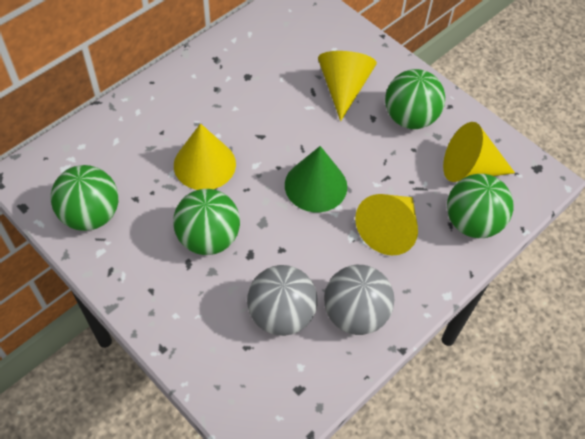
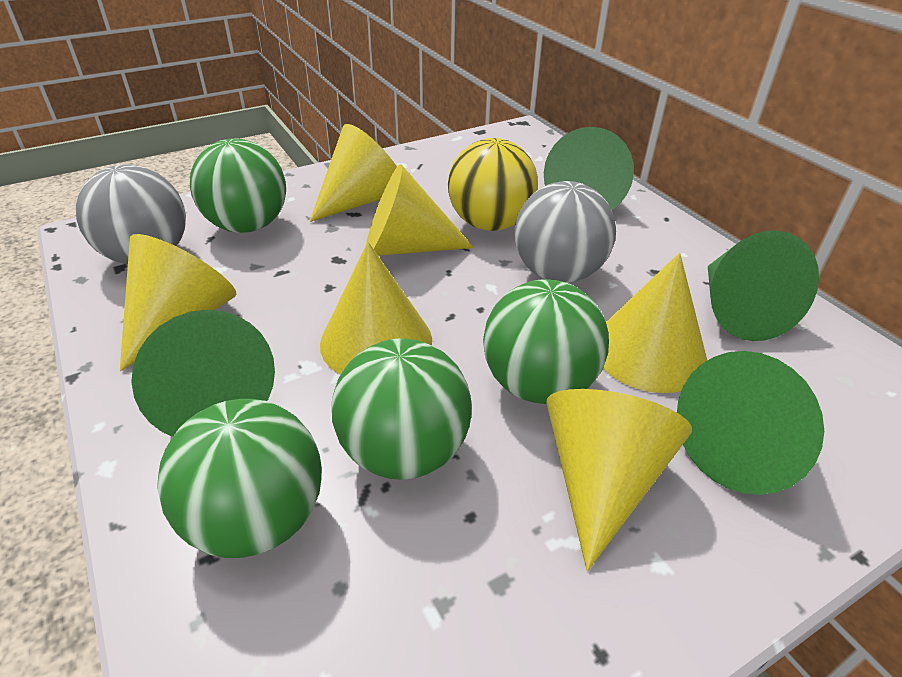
green cone: [285,146,347,212] = 1 -> [131,310,275,437] [544,127,634,210] [677,351,824,495] [708,230,819,341] = 4
yellow ball: none = 0 -> [448,138,538,231] = 1
yellow cone: [174,123,236,190] [318,51,377,121] [355,194,418,255] [443,122,515,182] = 4 -> [120,234,237,371] [310,124,397,222] [320,242,432,375] [366,164,474,256] [546,389,692,571] [603,253,707,393] = 6

